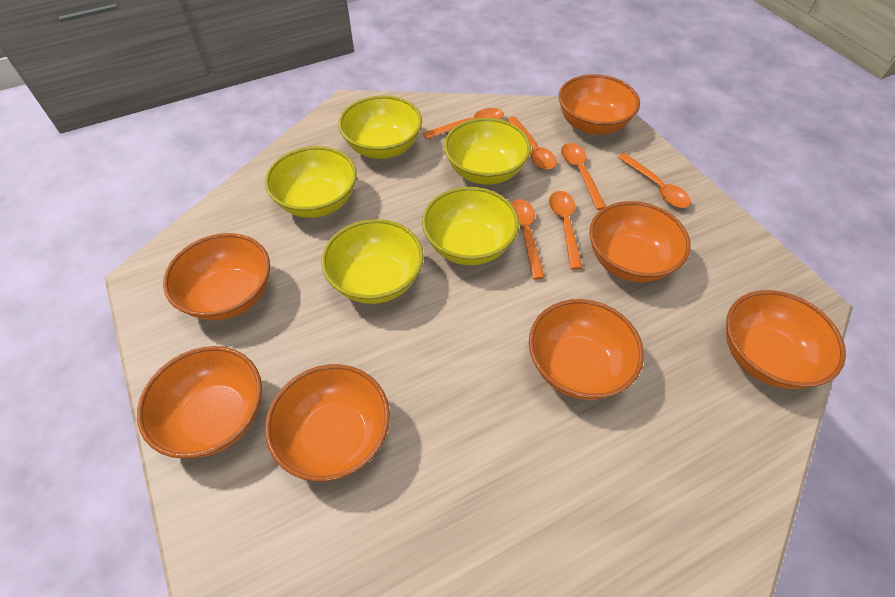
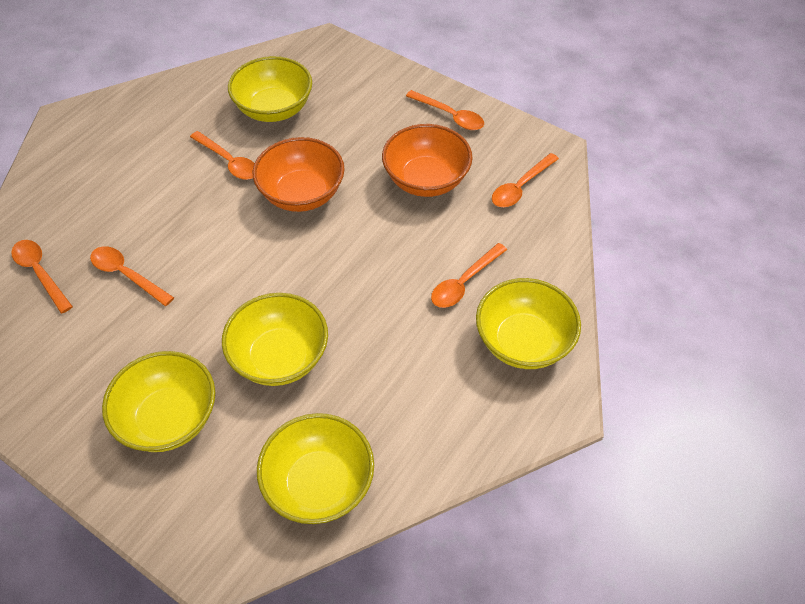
orange bowl: [137,346,262,459] [163,233,270,320] [265,364,390,481] [529,299,644,400] [559,74,640,135] [589,201,691,282] [726,290,846,389] = 7 -> [253,137,345,212] [382,124,473,197] = 2

